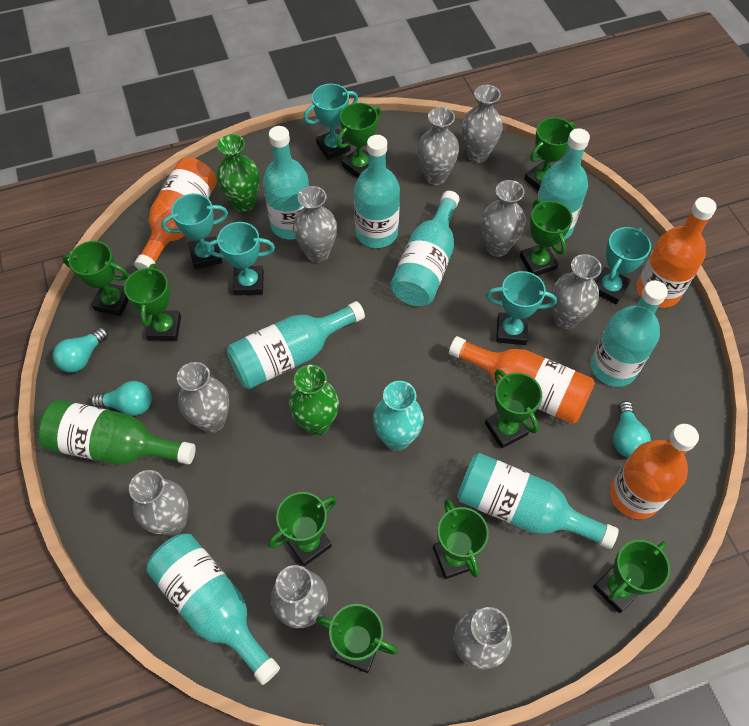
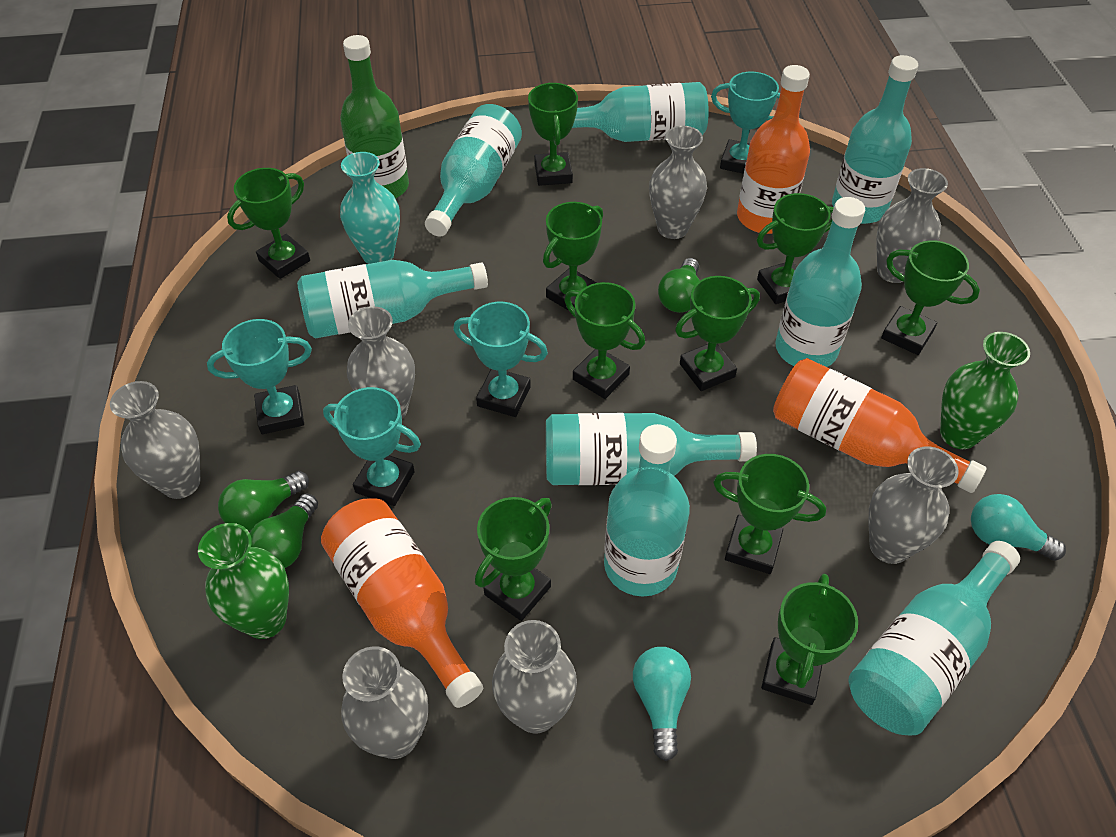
green light bulb: none = 0 -> [218,471,309,531] [250,493,318,568] [658,258,700,313] = 3
grey vase: [129,470,189,536] [177,362,229,433] [271,565,328,628] [293,186,337,263] [418,107,459,185] [453,607,512,670] [462,85,503,163] [481,180,526,257] [551,254,602,329] = 9 -> [110,381,200,499] [341,646,428,759] [347,306,415,419] [492,620,577,734] [649,126,707,239] [869,447,959,564] [876,168,948,283] = 7
orange bottle: [134,158,217,270] [449,336,595,424] [610,424,699,519] [637,197,717,308] = 4 -> [321,498,483,708] [737,65,810,234] [773,358,987,493] = 3
turquoise light bulb: [53,327,108,373] [90,381,152,416] [613,401,651,457] = 3 -> [633,647,691,761] [971,494,1066,561] = 2
turquoise trophy: [162,193,228,269] [206,222,275,295] [304,84,358,160] [486,271,557,345] [596,227,651,304] = 5 -> [207,319,312,434] [323,387,421,506] [453,302,548,417] [711,72,780,174] = 4

